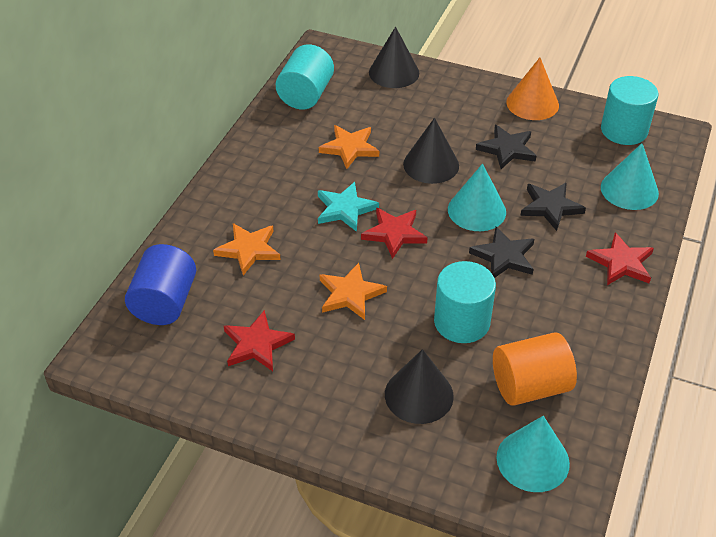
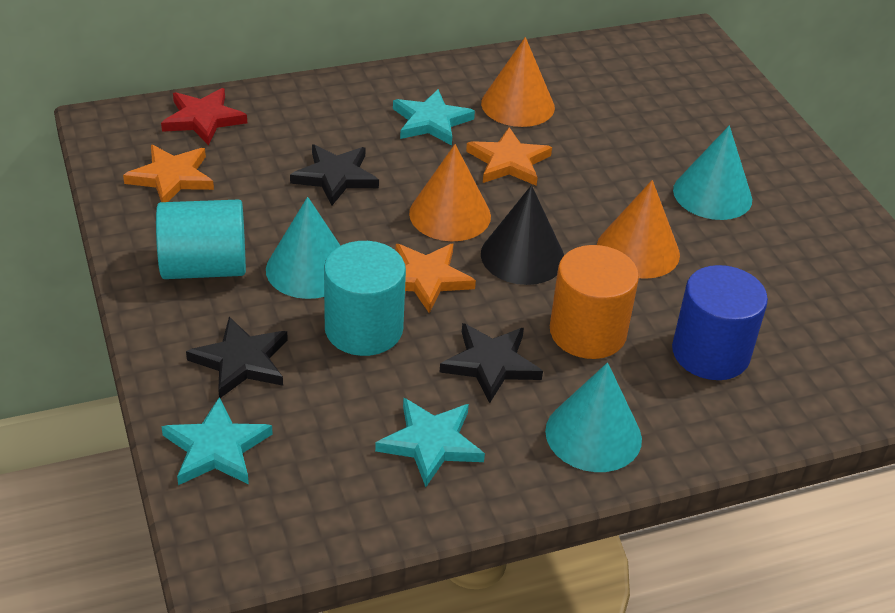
black cone: [369,27,419,88] [385,349,454,424] [403,118,459,184] = 3 -> [481,185,564,285] = 1
orange cone: [506,58,559,120] = 1 -> [409,144,491,241] [481,37,555,127] [597,180,680,279] = 3
red star: [224,310,295,371] [361,208,427,259] [586,232,654,285] = 3 -> [161,88,247,145] = 1
turquoise cylinder: [276,44,334,109] [434,261,496,343] [601,76,658,145] = 3 -> [156,199,246,279] [324,241,406,356] = 2
turquoise star: [318,182,379,232] = 1 -> [161,397,273,485] [375,398,485,487] [393,89,475,146] = 3

